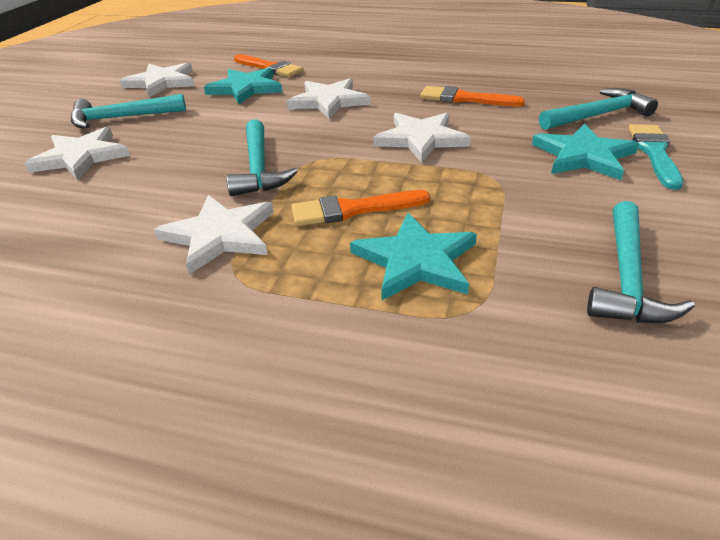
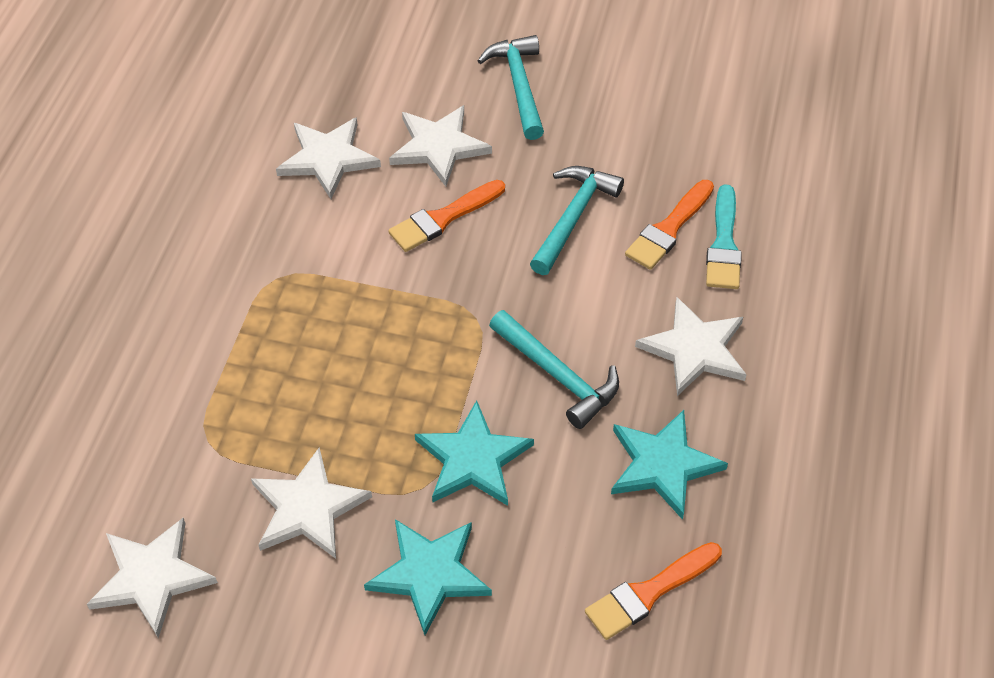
turquoise hammer: [71,94,186,128] [227,119,297,196] [539,88,658,130] [587,201,695,323] = 4 -> [478,35,544,140] [489,310,619,429] [530,166,624,275] = 3

